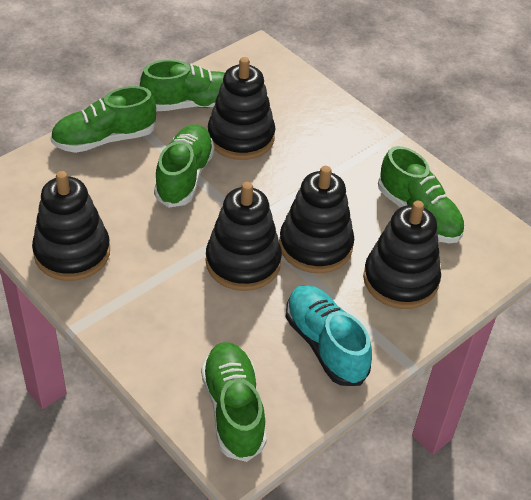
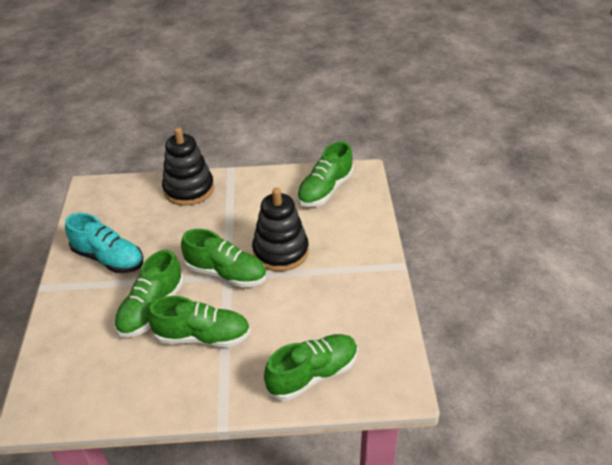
black stacking toy: [32,171,110,281] [206,182,282,291] [208,57,275,160] [279,166,354,273] [363,201,441,309] = 5 -> [162,127,214,206] [252,188,309,272] = 2

